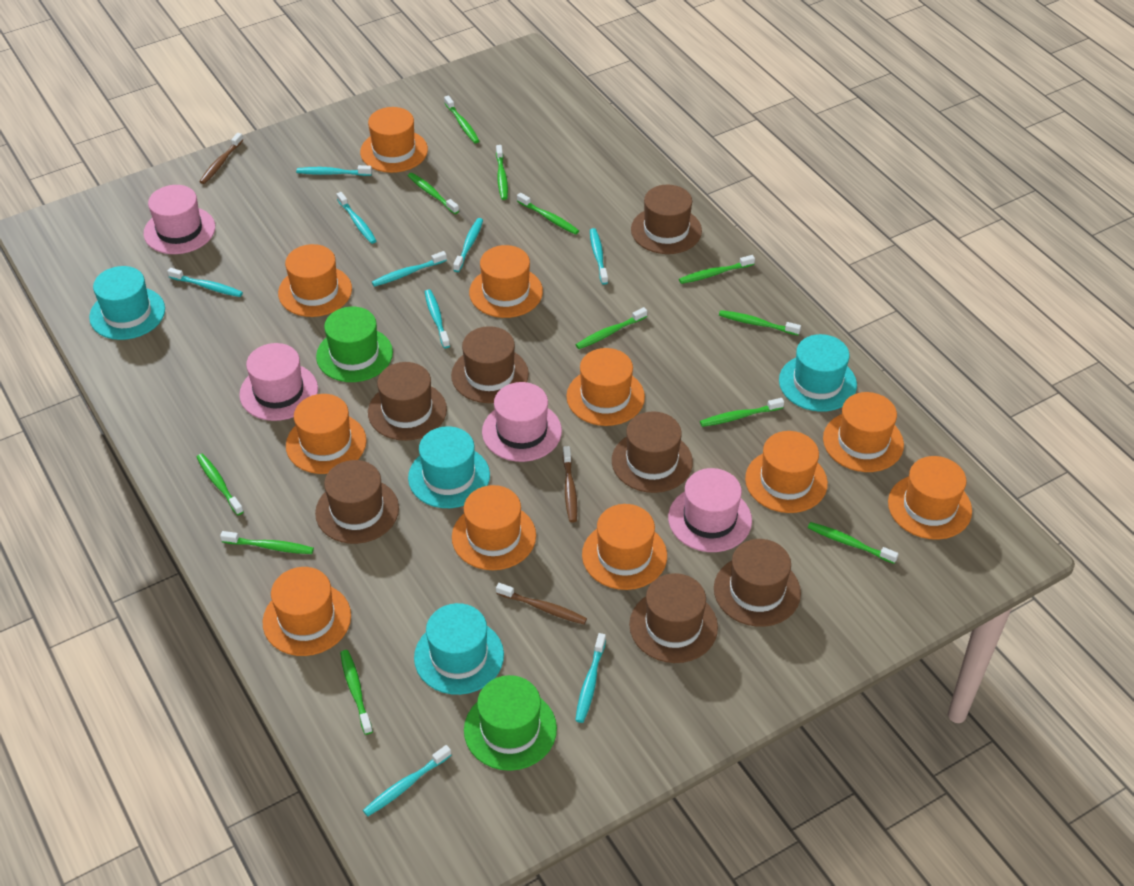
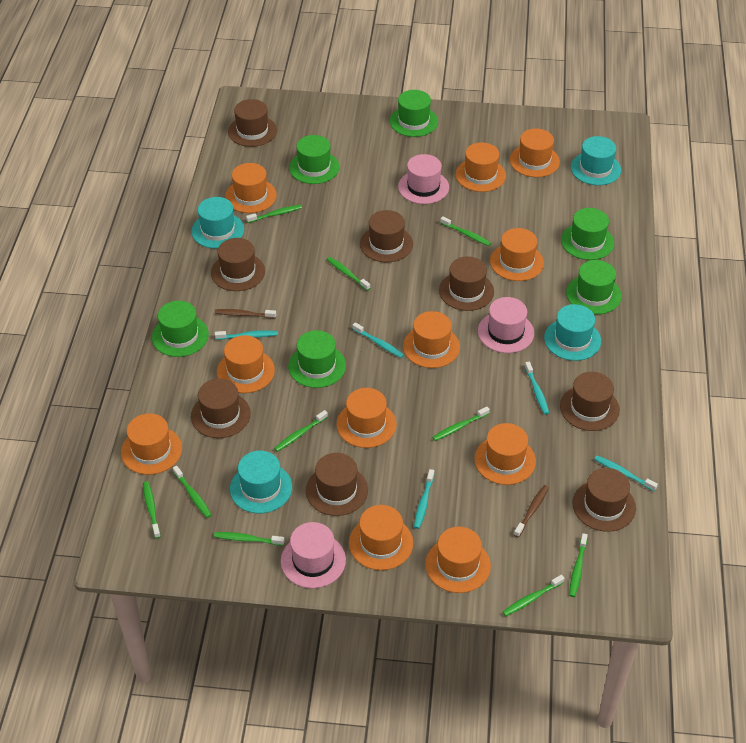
brown hat: [315,460,399,544] [368,362,447,441] [451,326,529,403] [612,412,693,493] [629,573,718,663] [631,185,702,254] [714,539,801,627] = 7 -> [191,378,251,438] [211,238,265,291] [228,99,277,147] [306,453,368,516] [360,210,413,263] [439,256,494,311] [560,372,620,431] [572,468,636,532] = 8
brown toothbrush: [199,133,243,184] [496,583,587,624] [563,446,577,523] = 3 -> [215,309,276,318] [514,485,549,537] = 2
green hat: [316,307,393,382] [464,675,557,771] = 2 -> [152,301,209,357] [288,330,346,388] [289,135,339,184] [390,90,438,137] [561,208,614,260] [566,260,622,314] = 6
green toothbrush: [197,454,244,515] [220,531,314,554] [340,650,373,735] [408,173,459,214] [444,96,479,143] [496,145,508,200] [517,193,579,235] [576,307,647,349] [679,255,755,284] [700,398,784,427] [719,310,801,335] [808,522,899,564] = 12 -> [143,481,161,539] [173,466,211,518] [214,532,285,546] [246,205,302,223] [274,410,328,452] [327,257,370,291] [432,406,490,441] [440,216,491,246] [503,575,565,616] [569,533,588,597] = 10
pink hat: [144,185,215,254] [239,343,318,421] [482,382,562,462] [668,468,752,552] = 4 -> [281,522,346,588] [398,154,449,204] [478,297,534,353] = 3
turquoise toothbrush: [167,268,243,297] [296,165,372,176] [337,192,376,244] [363,745,451,816] [372,251,447,287] [425,289,450,348] [453,218,483,272] [575,633,606,723] [590,228,608,285] = 9 -> [215,330,278,340] [353,322,404,358] [414,469,434,529] [525,362,549,415] [594,456,658,491] = 5

